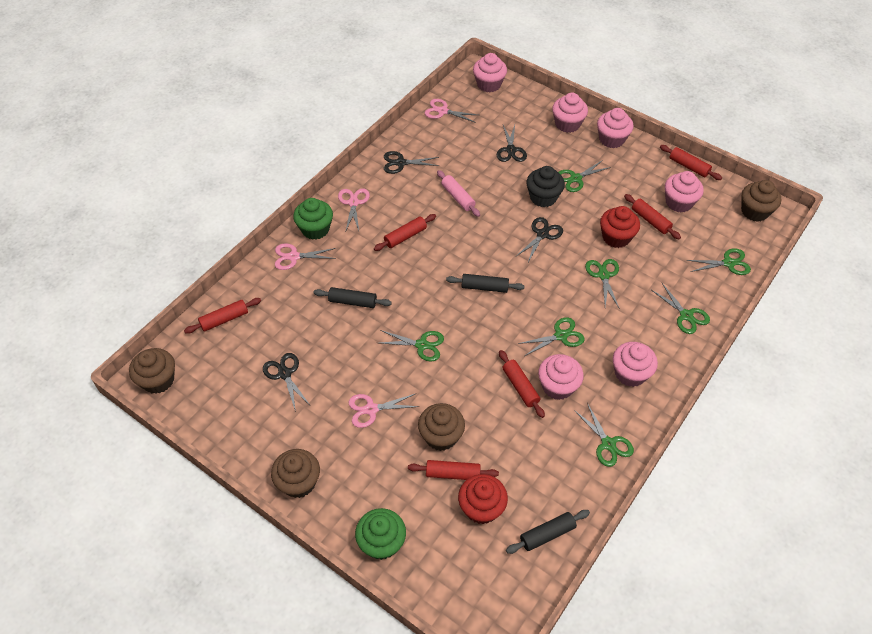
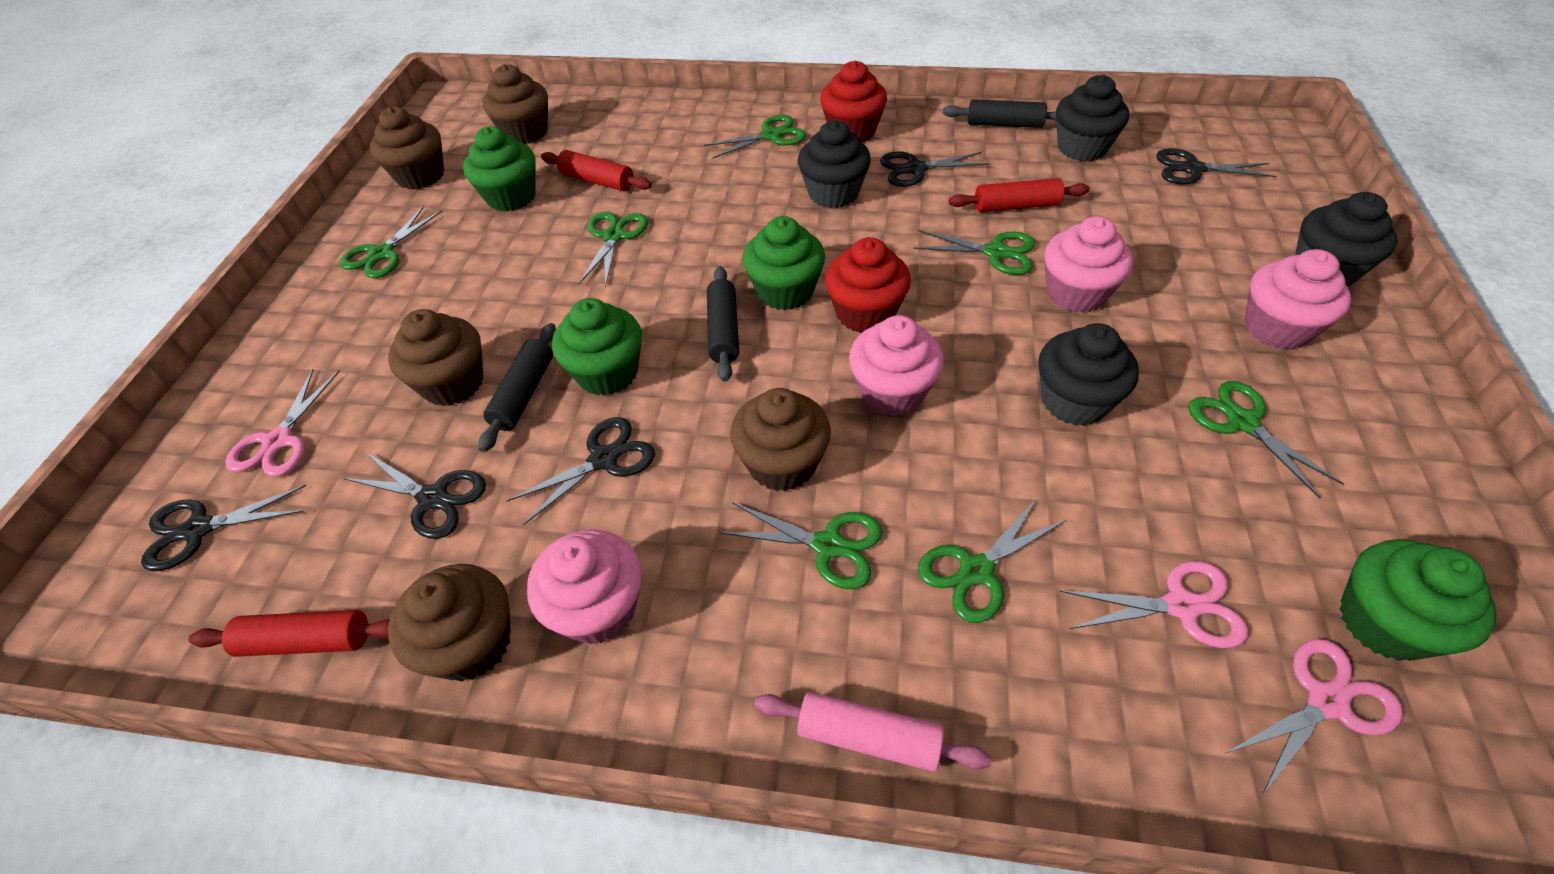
black cupcake: [526,166,565,207] = 1 -> [798,121,871,208] [1038,323,1139,426] [1056,75,1129,161] [1295,192,1398,286] = 4
black scissors: [263,353,310,412] [384,151,439,174] [497,125,527,162] [516,217,563,262] = 4 -> [141,485,306,571] [343,453,486,539] [506,417,655,525] [880,151,990,187] [1156,148,1277,185] = 5
brown cupcake: [129,348,175,394] [271,449,320,498] [418,403,465,451] [741,180,781,222] = 4 -> [370,107,444,190] [388,309,484,406] [388,564,511,682] [482,64,548,144] [730,388,831,491] = 5
green cupcake: [293,198,333,240] [355,508,406,560] = 2 -> [463,126,536,212] [552,298,642,396] [743,216,825,310] [1339,539,1497,661] = 4
pink cupcake: [473,53,507,92] [538,354,584,400] [552,93,588,133] [597,108,634,148] [613,342,658,387] [665,171,704,213] = 6 -> [527,530,642,644] [849,315,943,416] [1044,216,1133,313] [1244,249,1351,350] = 4
pink scissors: [275,243,336,270] [338,189,370,233] [348,394,419,428] [425,99,477,123] = 4 -> [225,369,340,477] [1060,561,1248,648] [1226,639,1403,795] = 3
red rolling pin: [184,298,261,334] [374,214,436,251] [408,460,499,480] [499,350,545,418] [624,194,681,239] [660,145,722,180] = 6 -> [188,610,390,657] [541,150,652,191] [949,178,1090,212] = 3

